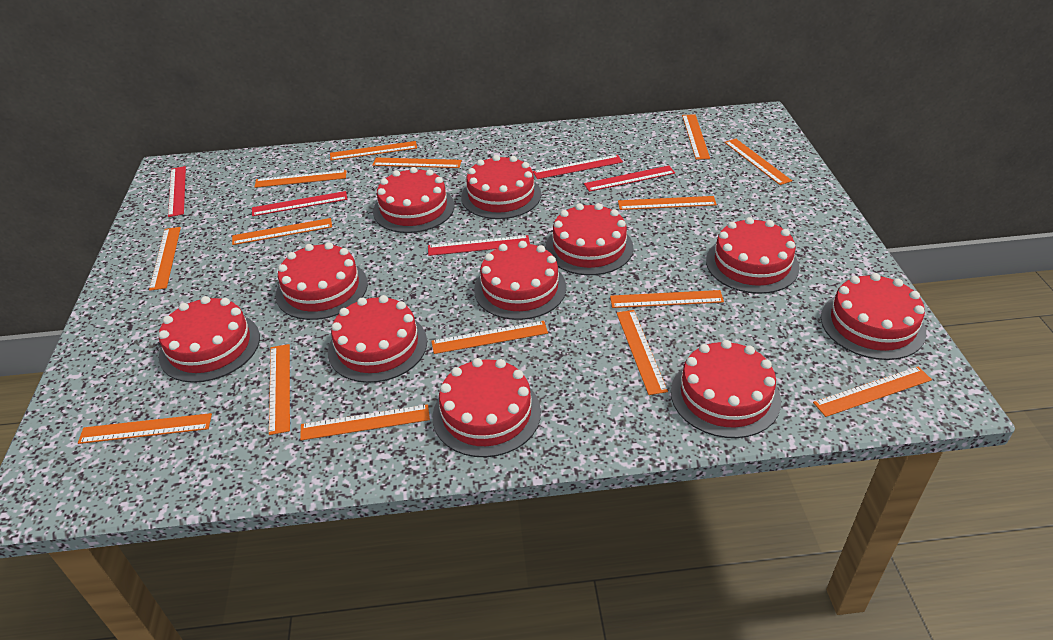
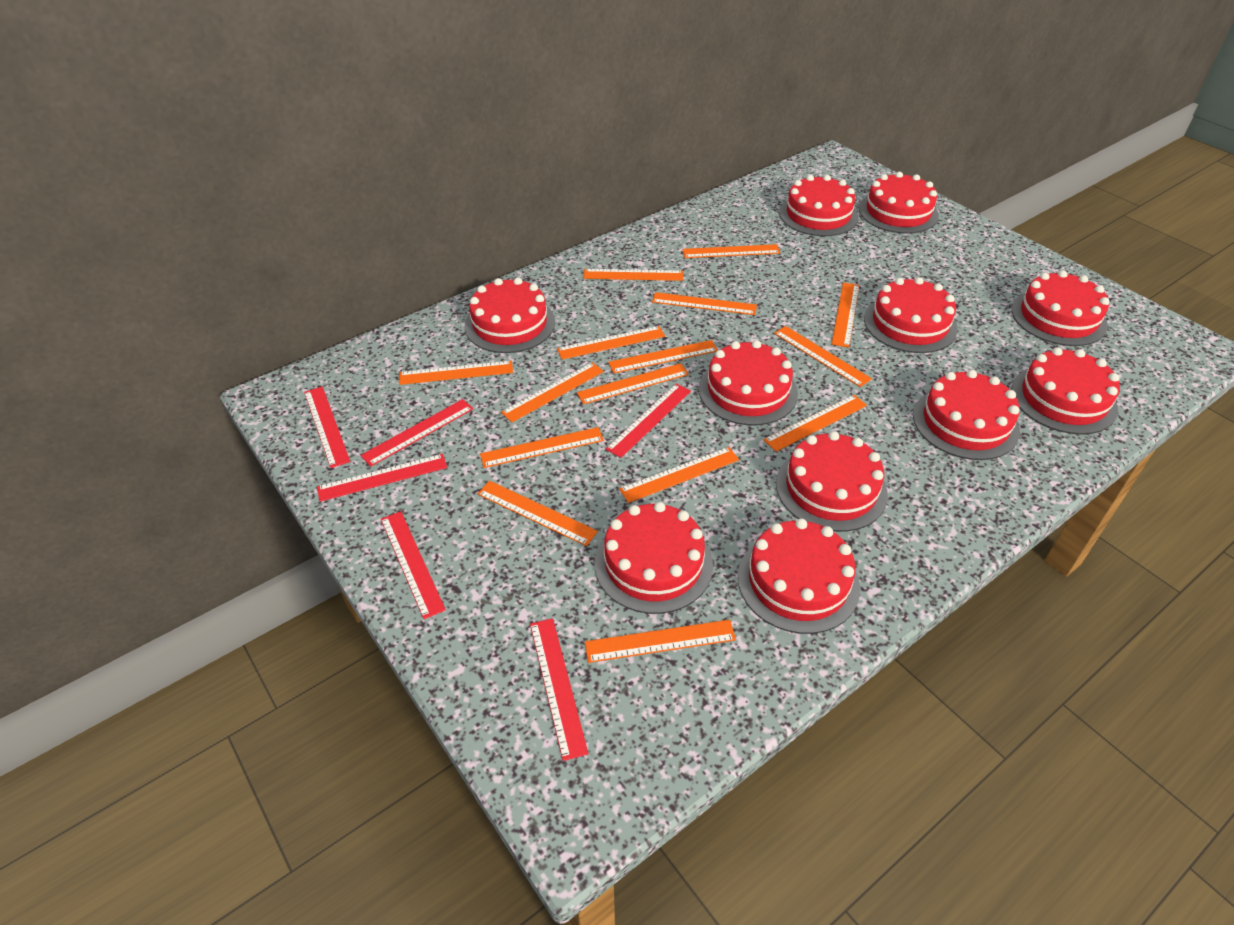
red ruler: [168,166,186,217] [252,191,348,216] [428,235,530,256] [533,155,623,179] [584,166,675,192] = 5 -> [304,387,350,468] [317,454,447,502] [360,399,473,466] [381,511,446,619] [530,618,589,761] [606,384,691,458] = 6

